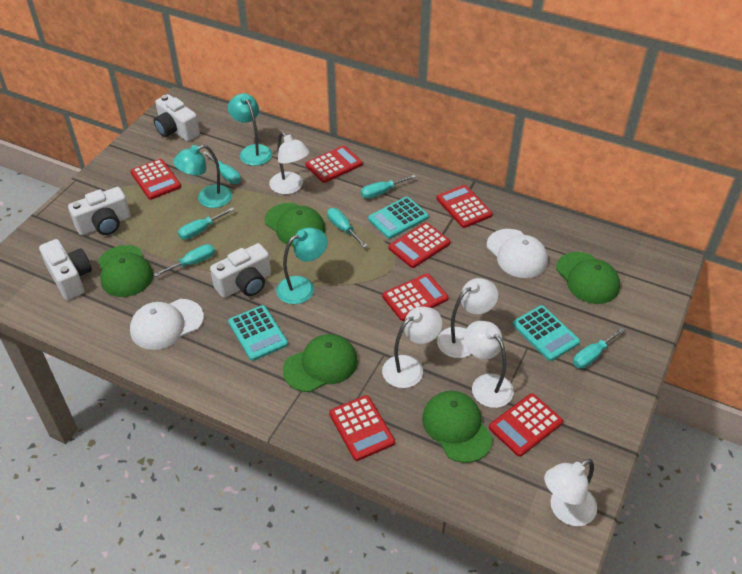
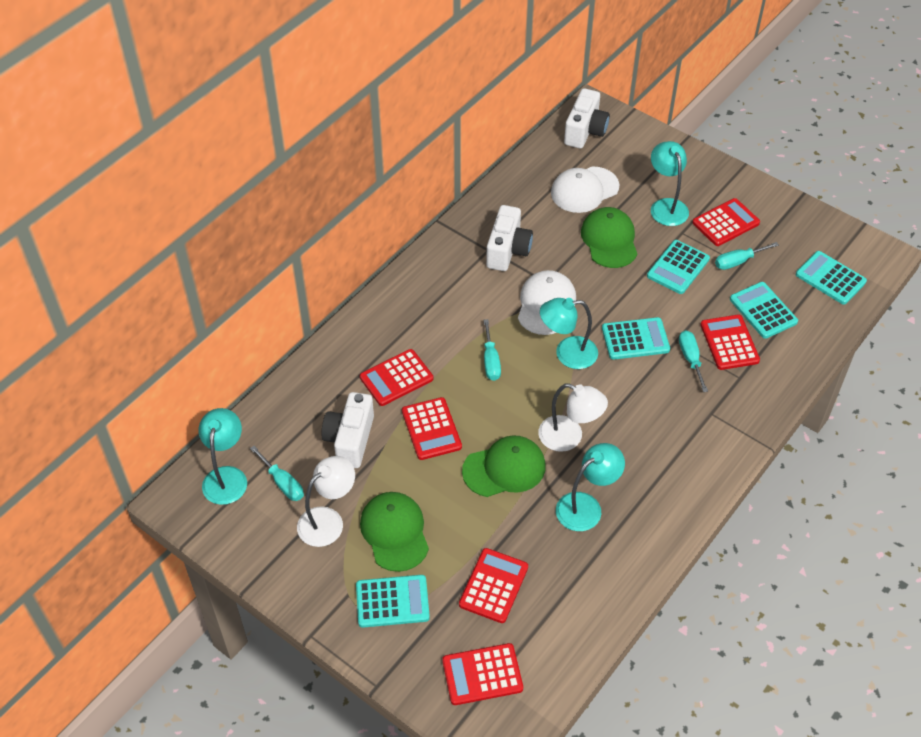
green cap: [98,245,153,297] [265,203,325,247] [283,334,358,392] [422,391,493,463] [556,252,620,304] = 5 -> [360,492,429,572] [462,435,546,497] [581,207,637,268] = 3
red calculator: [131,159,181,200] [306,145,363,183] [329,395,395,461] [382,273,449,321] [388,223,450,268] [437,185,493,228] [489,393,563,457] = 7 -> [360,349,433,406] [402,397,462,460] [442,643,523,705] [459,548,528,623] [692,198,760,246] [700,315,760,370] = 6
turquoise calculator: [228,305,288,361] [368,197,429,239] [512,305,580,361] = 3 -> [356,575,430,628] [602,317,670,360] [647,240,710,294] [730,282,798,339] [796,251,867,305] = 5
turquoise lamp: [173,144,232,208] [228,93,272,166] [276,227,328,304] = 3 -> [199,408,247,505] [540,298,598,369] [556,443,625,531] [651,141,689,226] = 4
turquoise screwdriver: [153,244,215,277] [178,207,235,240] [203,151,241,184] [327,208,367,248] [361,175,416,199] [573,328,625,369] = 6 -> [250,446,304,501] [484,319,501,381] [679,330,708,392] [715,242,779,270] = 4
white camera: [39,239,92,300] [68,187,131,235] [154,94,200,141] [210,243,271,298] = 4 -> [321,392,374,468] [486,205,533,271] [564,88,610,149] = 3
white lamp: [269,132,310,194] [382,306,442,388] [437,278,498,358] [464,321,514,408] [544,459,597,526] = 5 -> [297,456,355,547] [538,383,608,452] = 2

